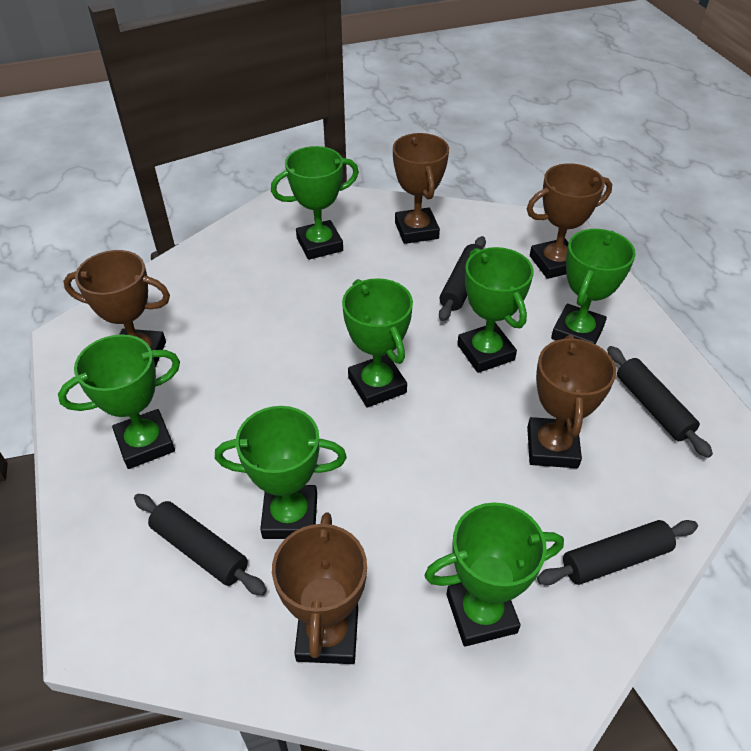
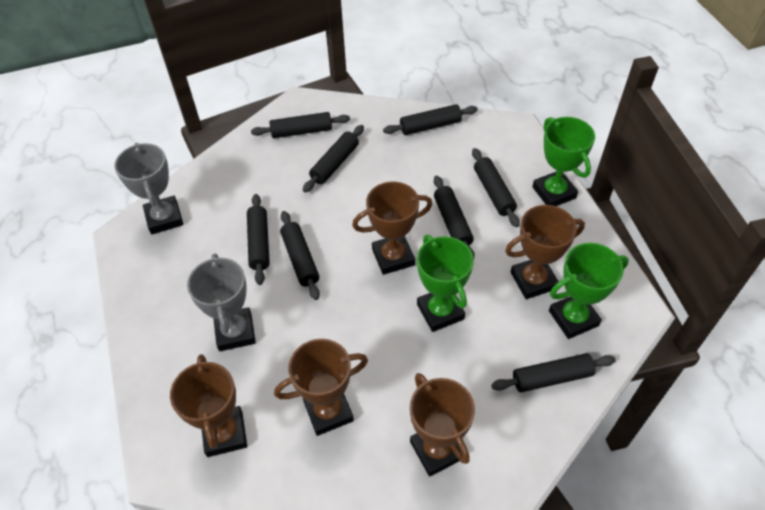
black rolling pin: [134,494,267,596] [439,236,486,321] [537,520,698,585] [607,346,713,458] = 4 -> [247,194,270,285] [251,112,350,138] [280,211,320,300] [303,125,364,193] [383,104,478,135] [434,176,475,258] [472,148,520,227] [491,353,616,392] = 8
green trophy: [58,334,180,469] [215,406,347,539] [271,146,359,260] [342,278,413,407] [424,502,564,647] [457,247,534,373] [551,229,636,344] = 7 -> [417,235,474,332] [532,117,595,206] [549,243,629,339] = 3
grey trophy: none = 0 -> [114,143,183,234] [187,253,256,351] = 2

